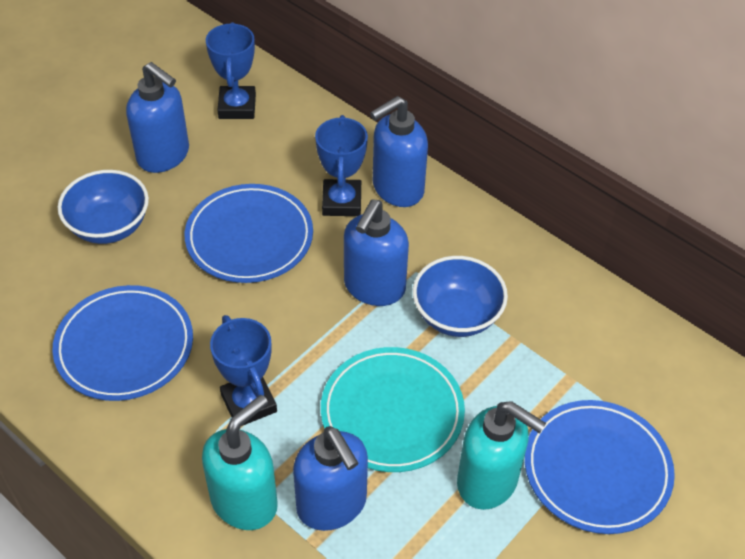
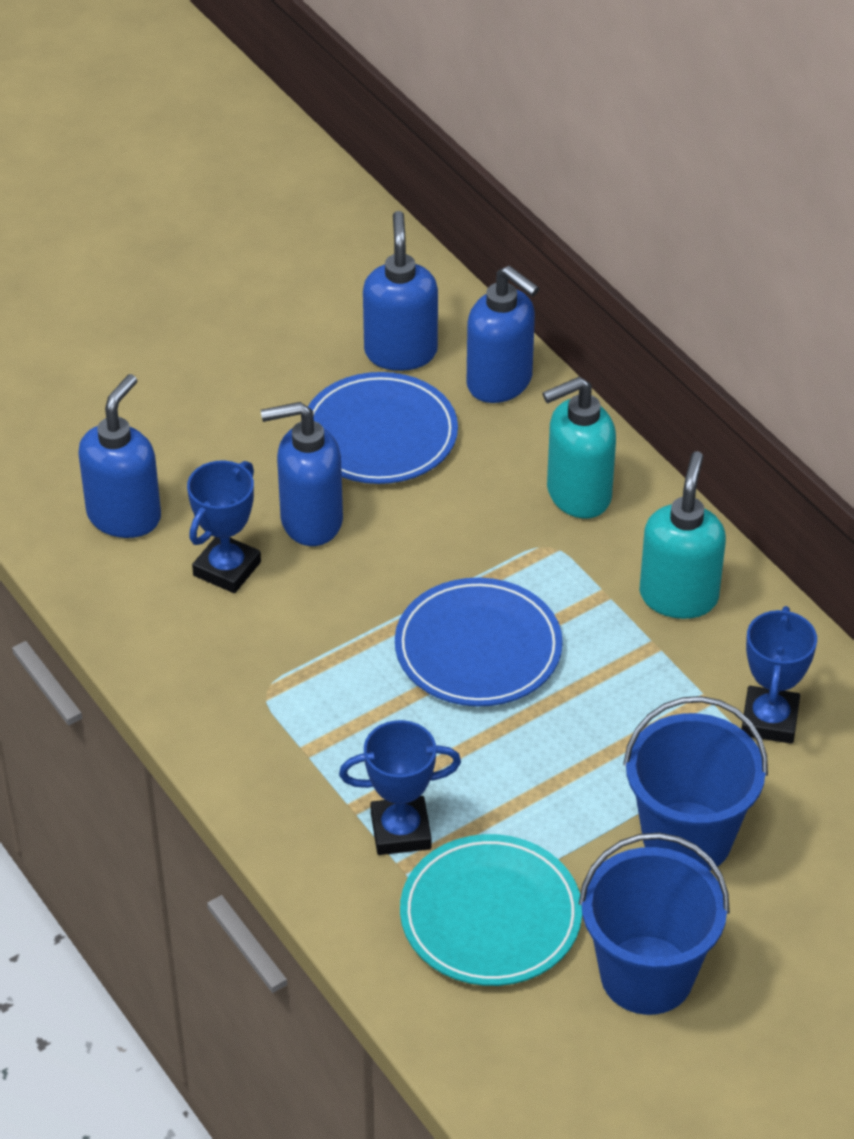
blue bowl: [58,170,149,244] [413,256,508,337] = 2 -> none = 0
blue bucket: none = 0 -> [579,833,730,1015] [623,696,768,871] = 2
blue plate: [52,285,193,401] [185,184,313,283] [525,400,675,534] = 3 -> [308,372,458,484] [395,578,563,706] = 2

